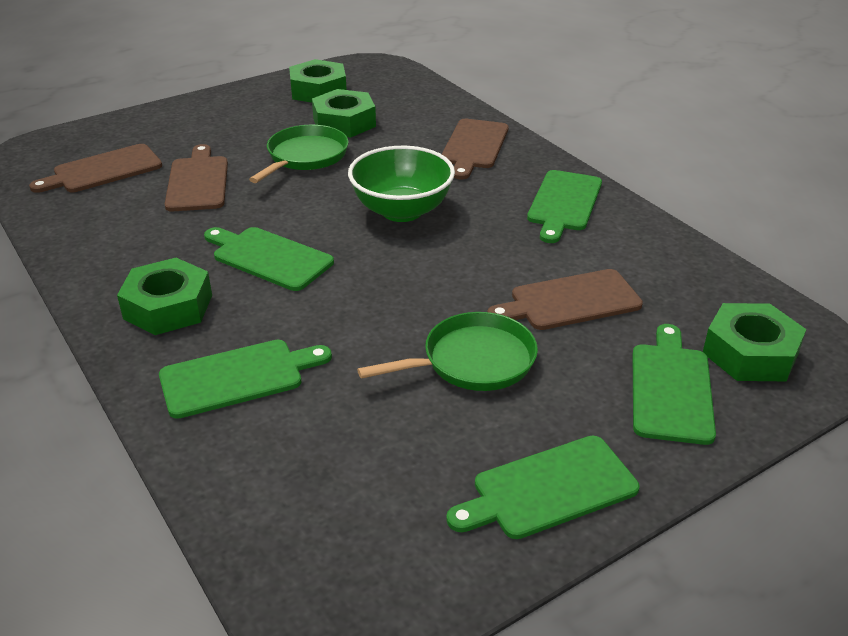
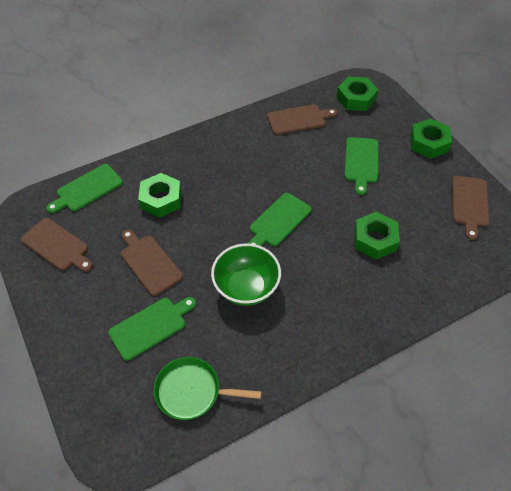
green cutting board: [159,340,332,419] [204,227,334,291] [446,436,639,539] [527,170,602,243] [633,324,716,445] = 5 -> [46,164,123,213] [108,297,196,361] [247,193,311,246] [344,137,379,195] = 4
green pan: [249,125,349,183] [357,312,538,391] = 2 -> [154,357,261,420] = 1

